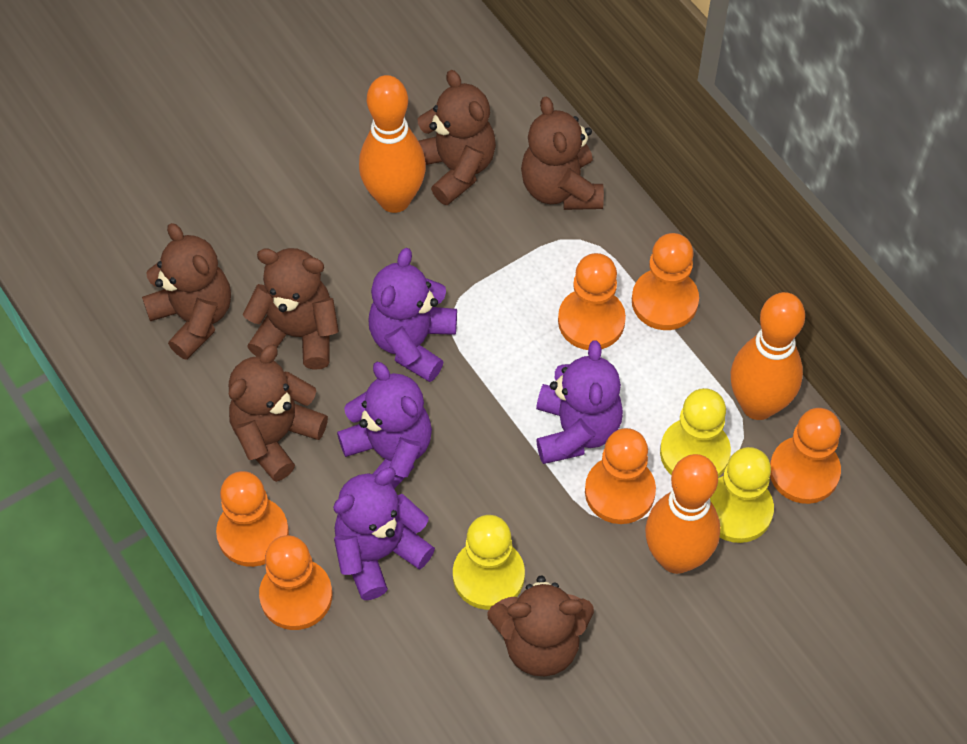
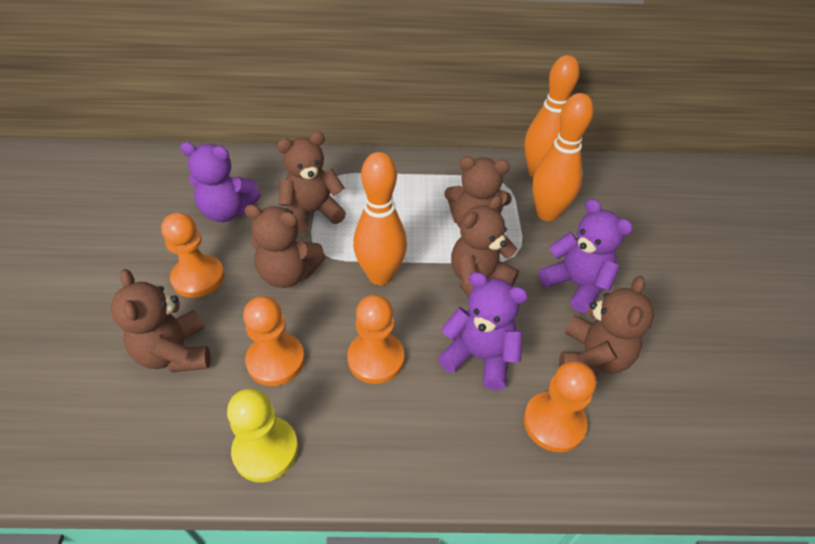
orange pawn: [216,471,289,567] [259,535,332,630] [558,253,626,350] [585,428,656,524] [632,233,699,330] [770,408,841,504] = 6 -> [161,212,225,298] [243,296,305,386] [347,295,404,384] [524,361,596,453] = 4
purple teddy bear: [333,468,435,600] [337,362,432,489] [368,248,457,382] [536,340,623,464] = 4 -> [180,142,261,222] [438,272,528,391] [539,199,633,313] = 3
yellow pawn: [453,515,525,610] [660,388,731,477] [710,447,774,543] = 3 -> [227,388,298,482] = 1

